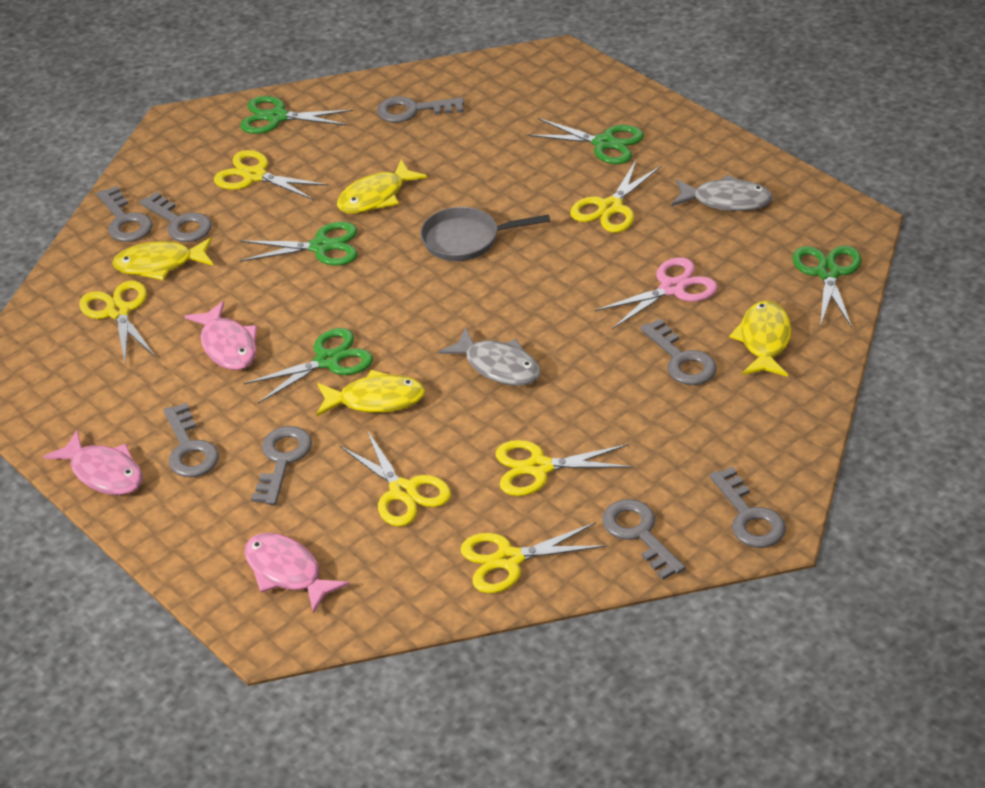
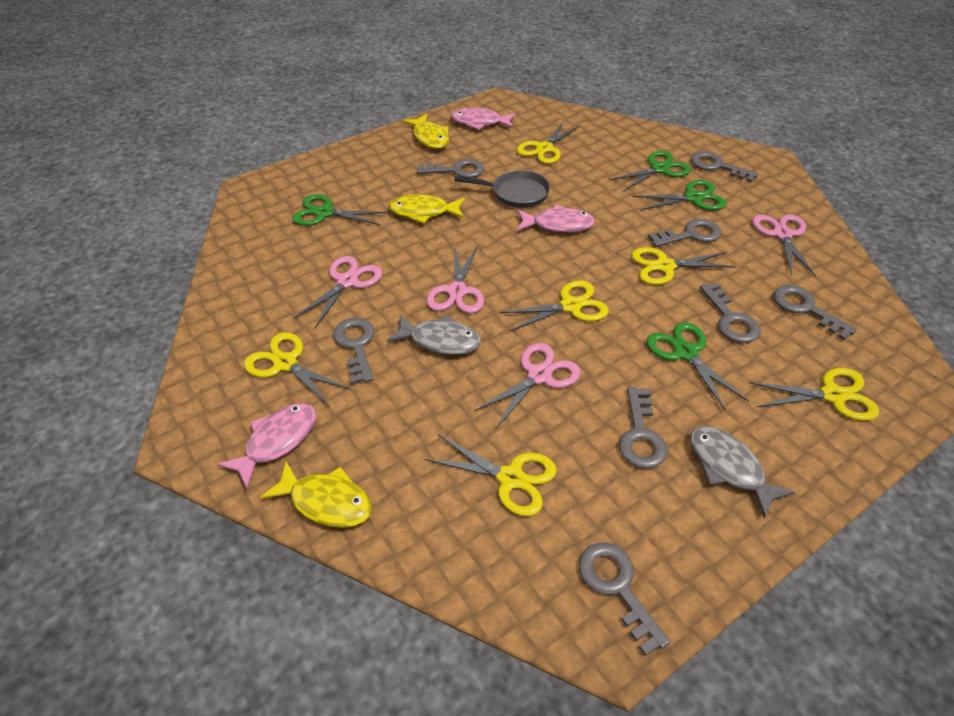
green scissors: [239,222,357,266] [240,96,353,134] [243,328,373,404] [528,118,644,164] [793,246,862,328] = 5 -> [292,194,387,226] [609,151,691,191] [632,180,726,211] [647,322,749,411] = 4
pink scissors: [595,257,718,329] = 1 -> [294,256,382,328] [426,245,484,313] [474,343,580,428] [752,215,816,277] = 4
yellow fish: [112,238,213,280] [316,370,425,416] [337,159,427,213] [729,301,792,377] = 4 -> [260,461,372,528] [389,194,465,224] [403,114,449,149] = 3

